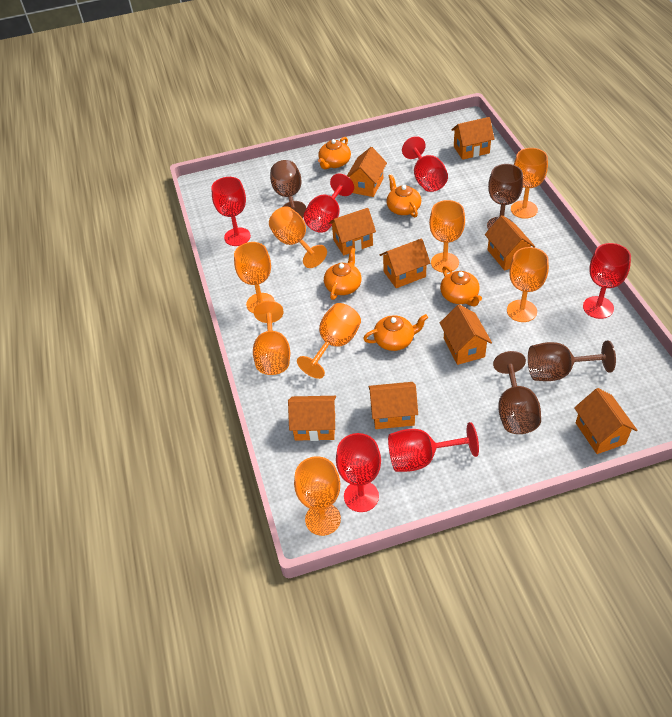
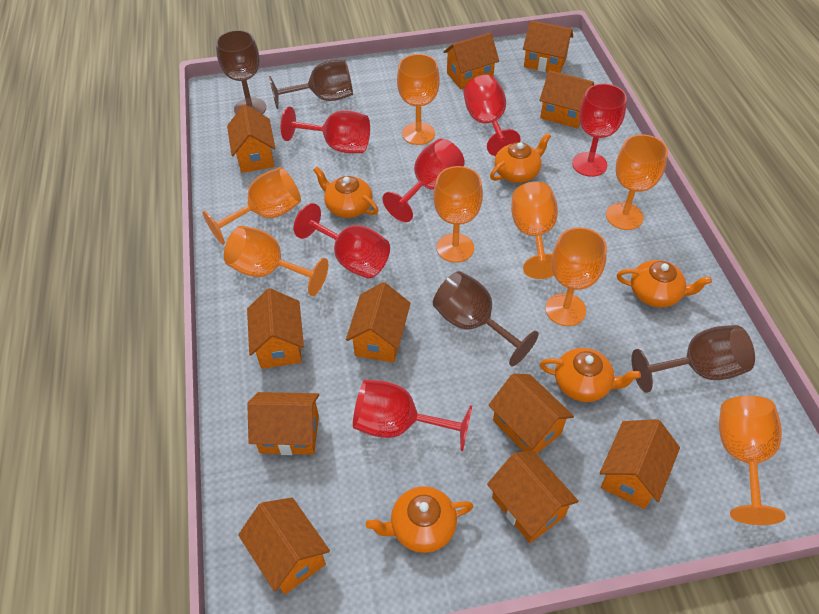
orange house: [288,396,336,441] [329,208,376,255] [347,147,387,197] [368,382,418,429] [380,238,430,288] [440,304,492,365] [452,117,494,160] [485,215,535,271] [574,388,637,454] = 9 -> [227,105,275,173] [238,498,330,595] [247,288,304,369] [247,392,319,455] [346,282,411,363] [443,33,499,89] [487,451,579,543] [488,374,574,454] [523,21,573,73] [539,70,594,129] [600,419,680,509] = 11

